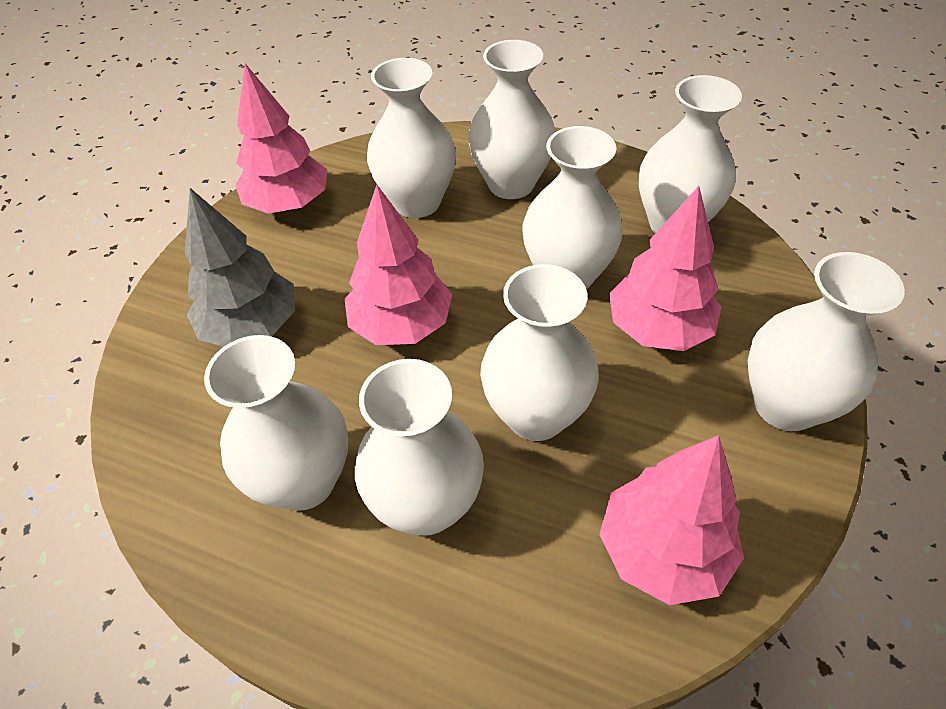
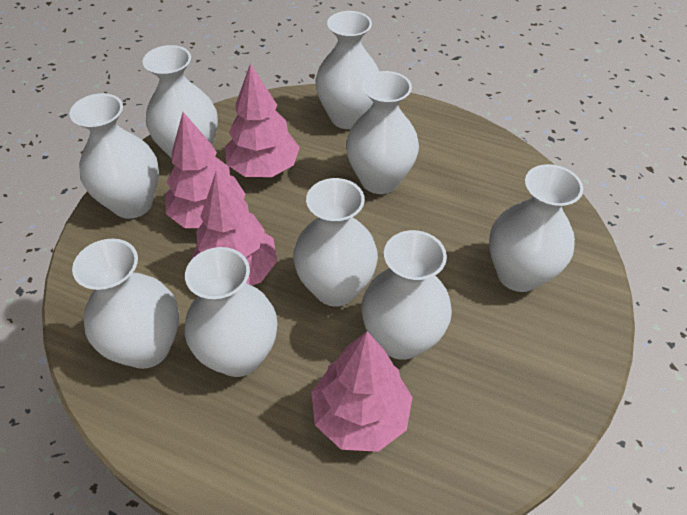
grey tree: [185,188,295,347] = 1 -> none = 0
white vase: [204,335,348,511] [355,359,484,536] [367,58,456,218] [468,40,555,199] [480,264,599,441] [522,126,623,290] [639,75,742,233] [748,252,905,431] = 8 -> [70,93,159,219] [72,239,179,369] [143,45,218,159] [185,247,277,377] [293,178,378,306] [315,11,380,129] [346,71,419,194] [362,230,452,360] [489,164,583,292] = 9

